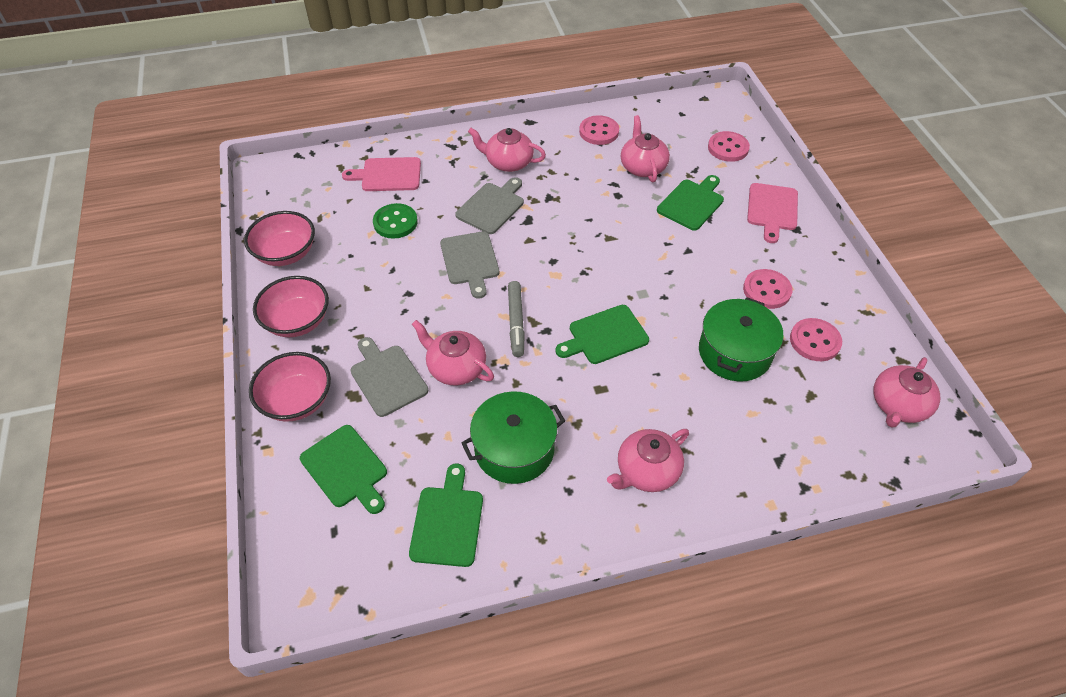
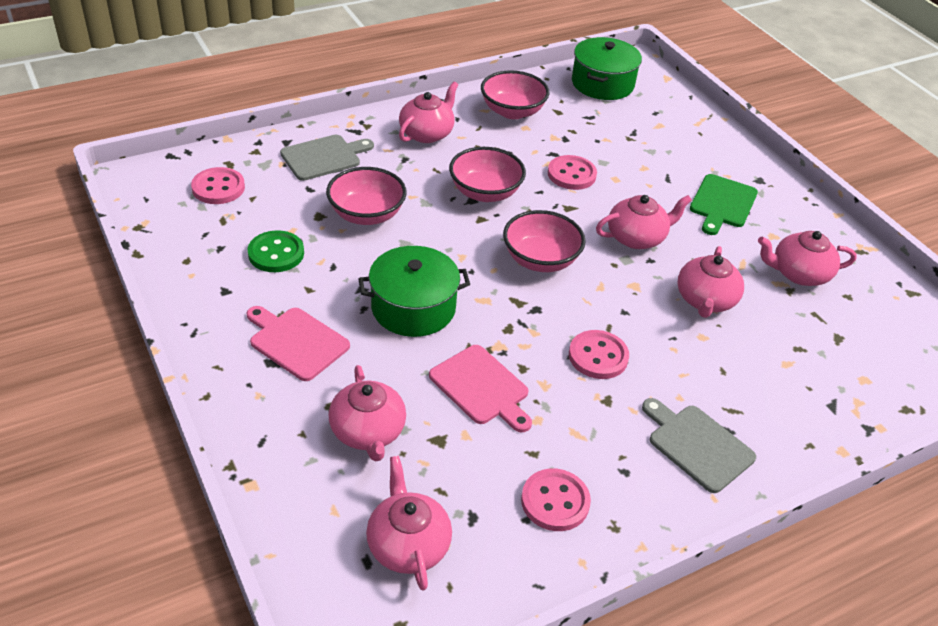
green cutting board: [300,425,387,514] [409,463,483,567] [555,305,649,364] [657,175,724,231] = 4 -> [690,174,758,235] = 1
grey cutting board: [350,337,428,417] [440,231,499,299] [455,177,524,234] = 3 -> [280,135,374,181] [642,398,756,493] = 2
grey marker: [508,281,525,357] = 1 -> none = 0
pink bowl: [244,211,315,266] [249,352,331,422] [253,276,329,337] = 3 -> [326,167,407,225] [449,147,526,202] [481,70,549,119] [503,210,586,272] = 4
pink teapot: [412,320,494,385] [468,128,546,172] [607,429,689,492] [621,115,670,182] [873,357,940,428] = 5 -> [329,365,406,461] [366,456,452,591] [399,82,458,143] [596,195,692,249] [678,246,744,318] [758,231,857,286] = 6

